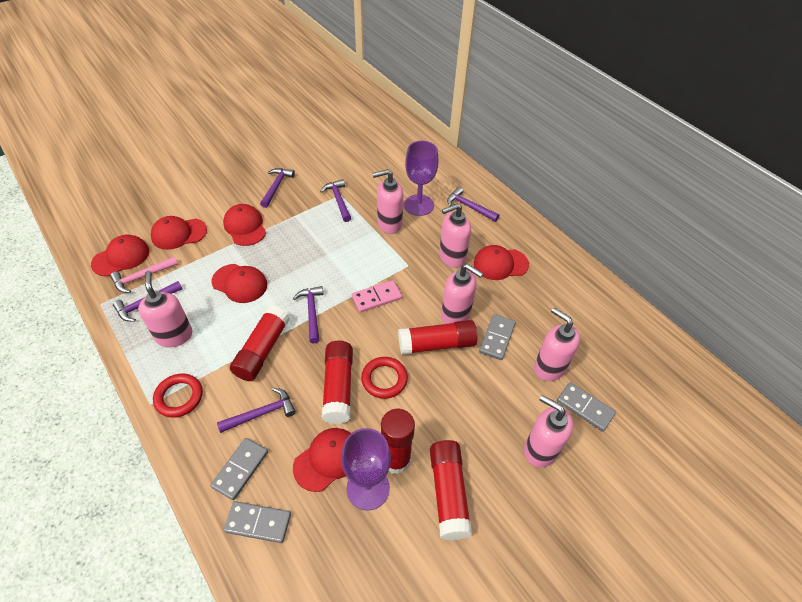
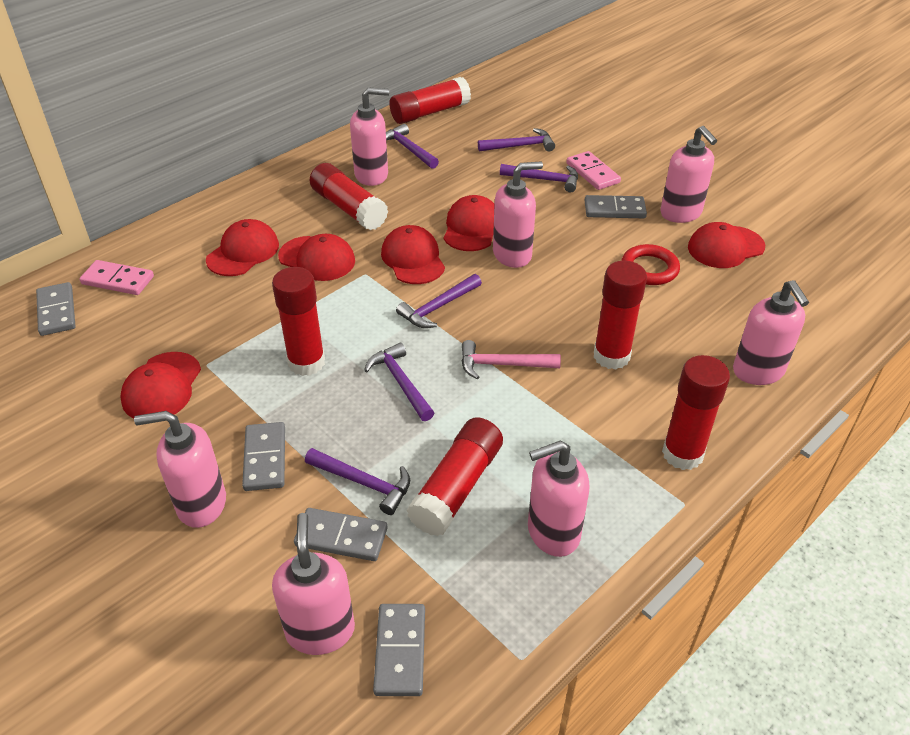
grey domino: [210,438,268,500] [224,501,291,543] [479,314,516,360] [557,382,616,432] = 4 -> [36,282,75,336] [242,422,285,491] [294,508,388,561] [373,604,425,696] [585,195,647,218] = 5
pink domino: [352,280,402,312] = 1 -> [80,260,154,295] [567,151,621,190] = 2
pink soap dispenser: [138,271,192,347] [372,169,403,234] [439,204,471,268] [441,264,483,324] [524,395,573,467] [534,308,580,381] = 6 -> [134,411,226,528] [272,513,355,655] [350,87,389,186] [493,161,543,268] [528,440,589,557] [660,126,717,223] [733,280,809,385] = 7
purple goblet: [341,428,391,510] [404,141,438,216] = 2 -> none = 0
red glue stick: [230,305,290,381] [322,341,353,424] [381,409,415,474] [398,320,478,355] [430,440,472,540] = 5 -> [272,267,325,376] [310,163,388,230] [389,77,471,124] [406,417,503,536] [594,261,647,370] [662,355,730,470] = 6
red ring: [153,373,203,418] [361,357,408,399] = 2 -> [621,244,680,285] = 1

